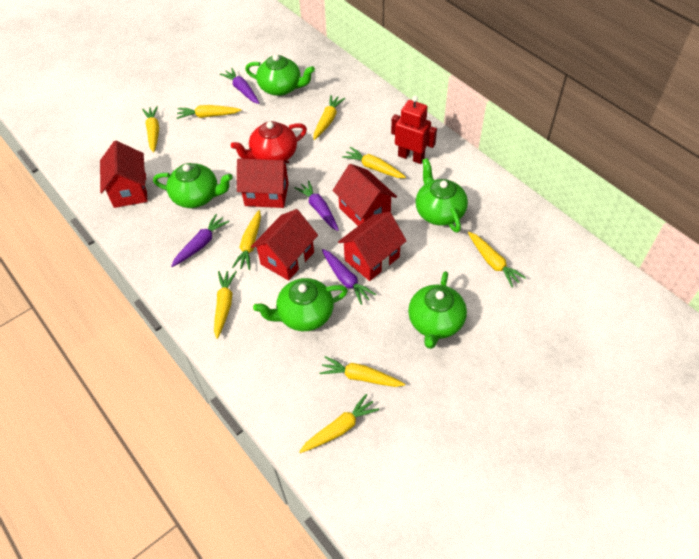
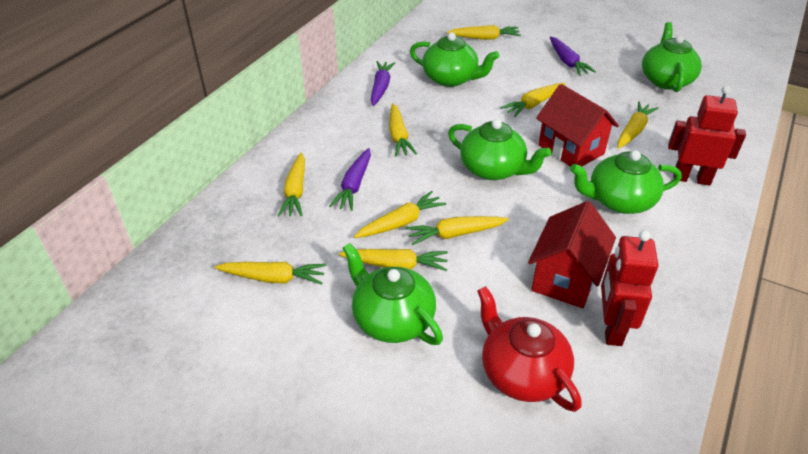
purple carrot: [171,214,229,267] [220,68,259,104] [294,180,339,231] [322,249,376,305] = 4 -> [329,148,371,211] [371,61,395,106] [550,36,596,76] = 3
red house: [100,141,148,208] [237,158,289,208] [251,209,318,281] [332,164,397,226] [338,212,407,281] = 5 -> [528,201,616,308] [536,84,619,167] = 2
red robot: [391,96,437,164] = 1 -> [601,230,658,346] [668,85,746,186] = 2

